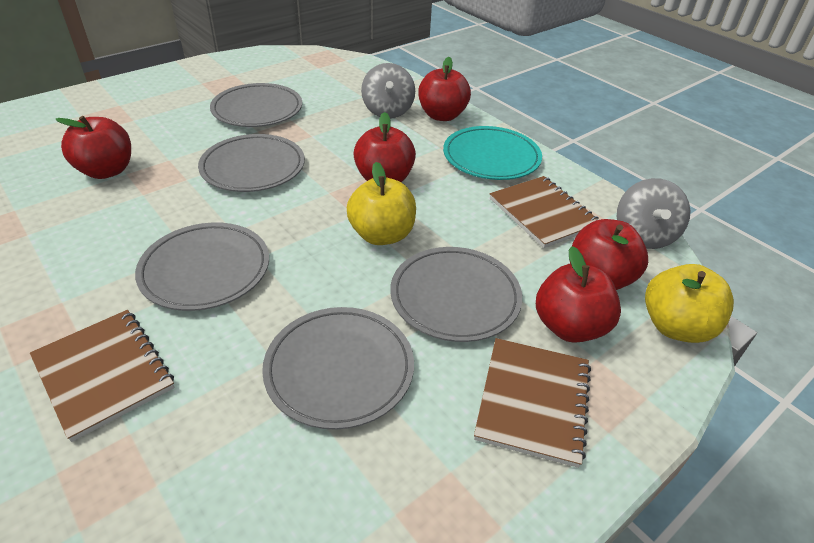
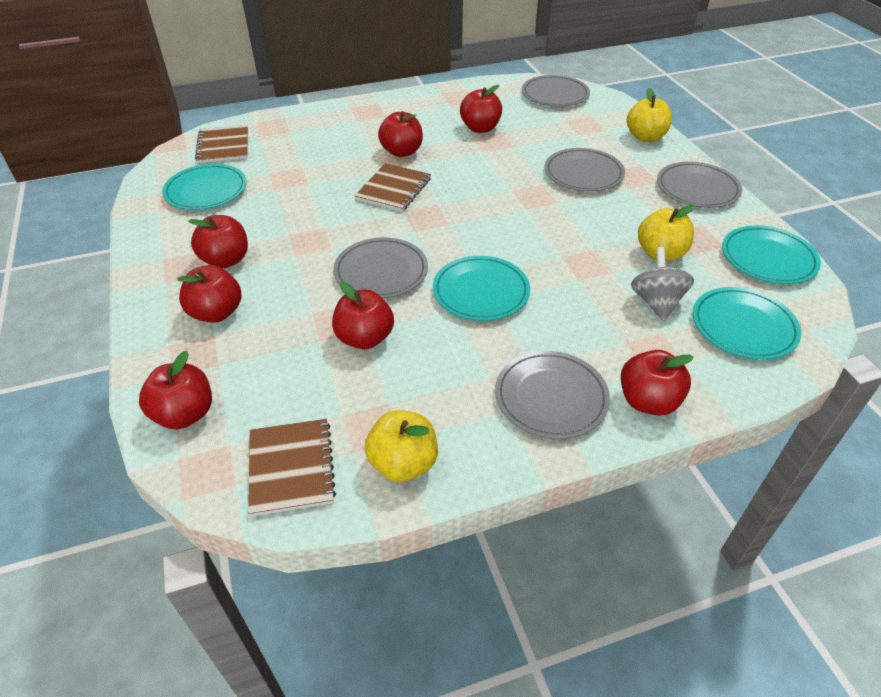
grey spinning top: [361,63,415,119] [617,178,691,249] = 2 -> [631,247,694,321] = 1
red apple: [55,116,131,179] [353,112,416,182] [418,57,471,121] [536,246,621,343] [569,219,648,290] = 5 -> [139,351,212,429] [177,265,242,323] [188,215,248,268] [332,282,394,349] [378,111,423,157] [460,85,502,133] [621,350,694,416] = 7
turquoise plate: [443,126,542,180] = 1 -> [162,164,247,210] [433,256,530,321] [693,287,801,360] [722,225,821,284] = 4
yellow apple: [347,162,416,245] [645,264,734,343] = 2 -> [364,410,438,482] [627,88,672,142] [638,205,695,261] = 3

